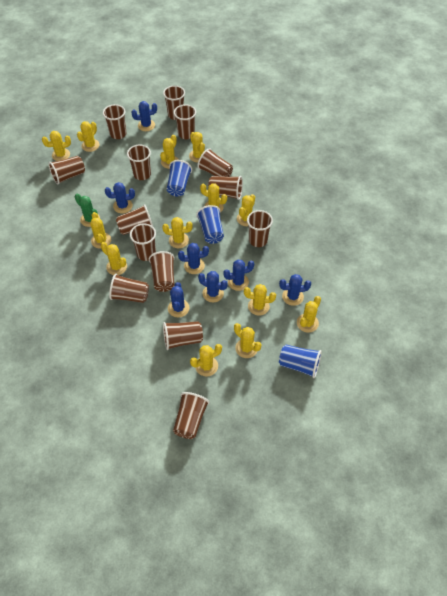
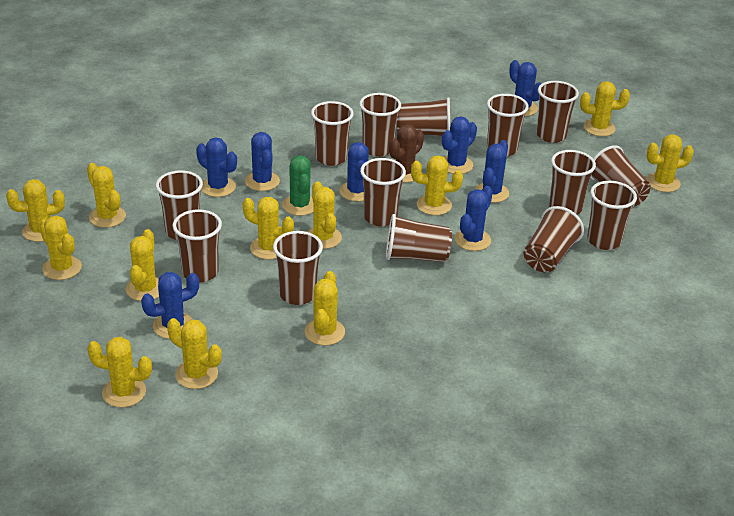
blue cactus: [105,182,135,213] [131,101,157,131] [168,282,189,317] [178,243,209,274] [198,271,228,302] [223,260,254,291] [279,274,311,306] = 7 -> [141,272,199,339] [196,137,237,197] [245,132,280,191] [339,142,369,202] [442,117,477,174] [455,186,493,251] [475,140,509,203] [509,60,541,116] = 8
blue cup: [167,160,192,196] [196,205,224,244] [279,345,322,378] = 3 -> none = 0
brown cactus: none = 0 -> [389,124,424,183] = 1
yellow cactus: [42,131,71,161] [77,121,100,152] [90,212,111,249] [100,242,127,275] [160,135,179,169] [162,217,193,248] [189,132,205,163] [190,344,222,376] [200,183,227,212] [234,323,261,358] [237,194,255,226] [244,284,276,315] [297,296,321,333] = 13 -> [6,179,65,242] [40,215,82,280] [87,163,126,228] [87,337,152,408] [126,229,159,301] [167,318,222,389] [243,197,294,259] [305,271,345,346] [307,182,342,249] [411,155,463,215] [580,81,630,136] [646,134,694,192] = 12

